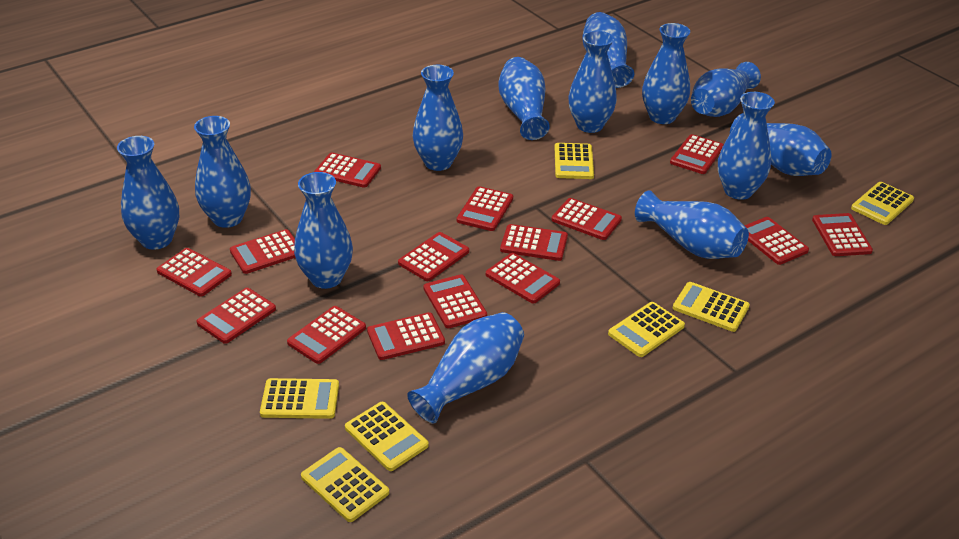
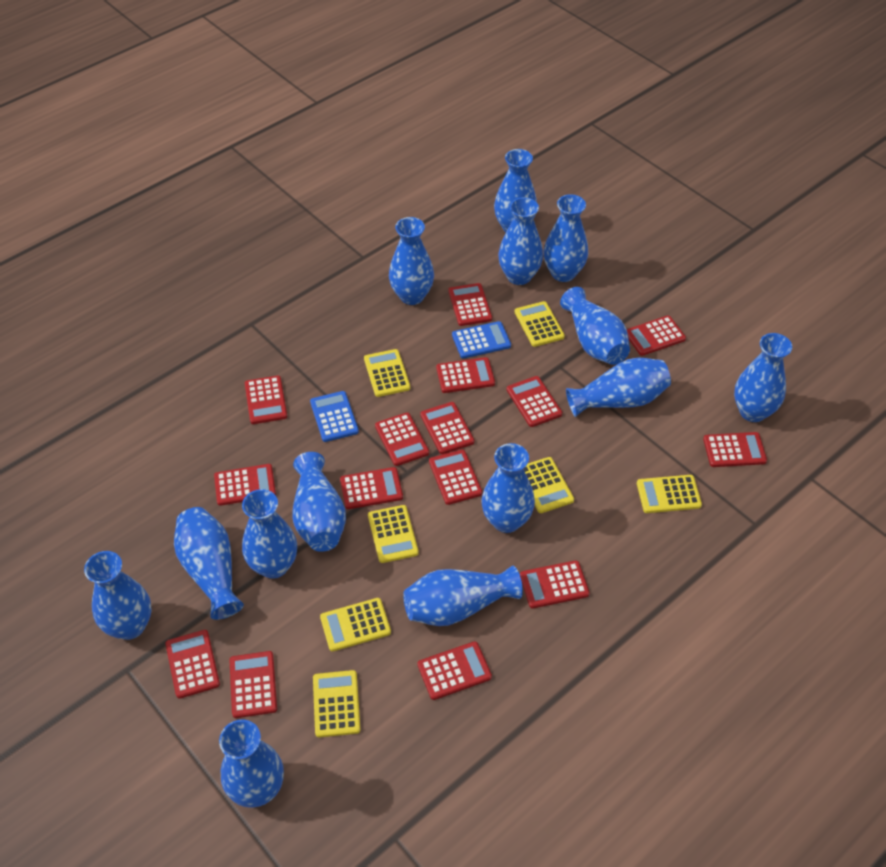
blue calculator: none = 0 -> [310,391,359,442] [452,321,511,358] = 2
blue vase: [117,136,179,250] [194,116,251,228] [294,172,353,289] [407,312,524,424] [413,65,463,171] [498,57,550,140] [568,31,617,133] [582,12,634,88] [635,190,749,259] [642,23,690,124] [691,62,761,117] [718,92,775,200] [730,113,832,176] = 13 -> [84,551,152,640] [174,507,244,620] [219,719,284,808] [242,489,297,579] [293,452,346,552] [389,217,434,305] [403,566,523,626] [481,443,535,533] [494,149,537,233] [498,197,543,285] [543,194,588,282] [560,287,630,365] [566,358,671,417] [734,333,792,422] = 14

